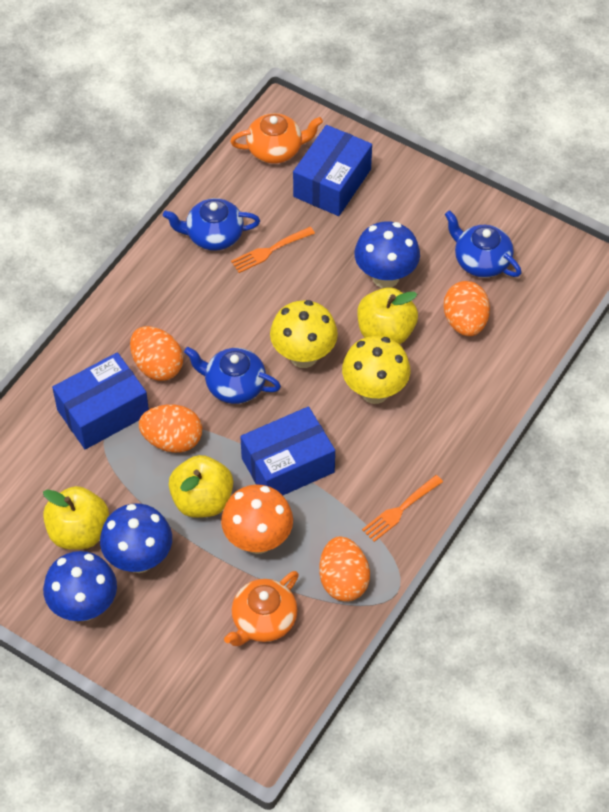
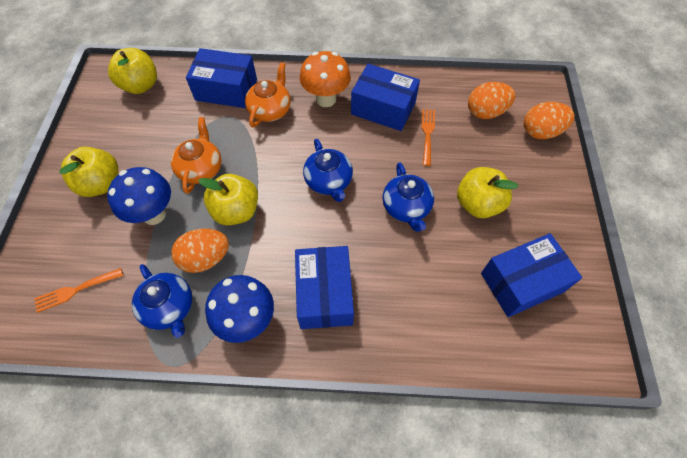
blue box: [52,352,149,449] [240,406,335,495] [293,125,372,216] = 3 -> [186,48,257,108] [295,246,354,329] [351,64,420,131] [481,233,582,317] = 4
blue mushroom: [43,551,117,621] [100,503,172,573] [354,221,420,288] = 3 -> [107,167,171,225] [205,275,274,343] = 2
orange egg: [130,326,183,381] [139,405,202,453] [319,536,370,602] [443,281,490,336] = 4 -> [172,229,229,273] [468,82,516,119] [524,102,574,139] = 3
yellow apple: [43,486,109,550] [169,455,233,518] [357,287,418,345] = 3 -> [59,147,118,197] [108,48,157,94] [198,174,258,225] [457,167,518,218] = 4
yellow mushroom: [270,300,338,368] [342,336,410,404] = 2 -> none = 0

